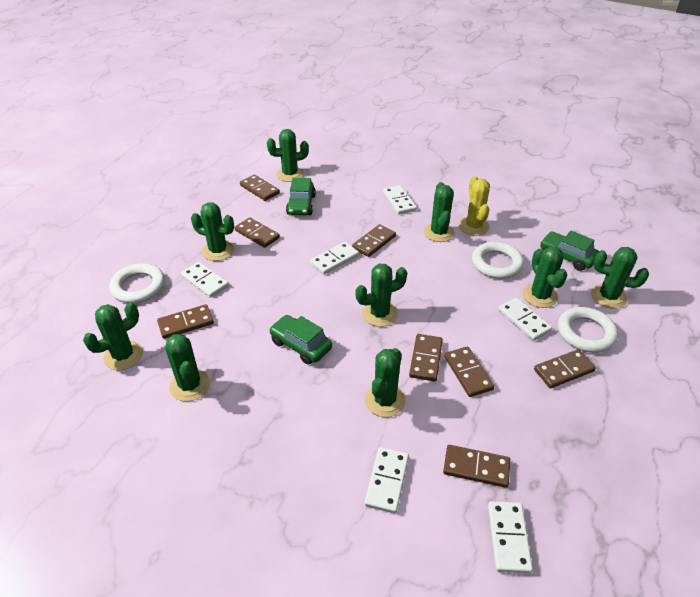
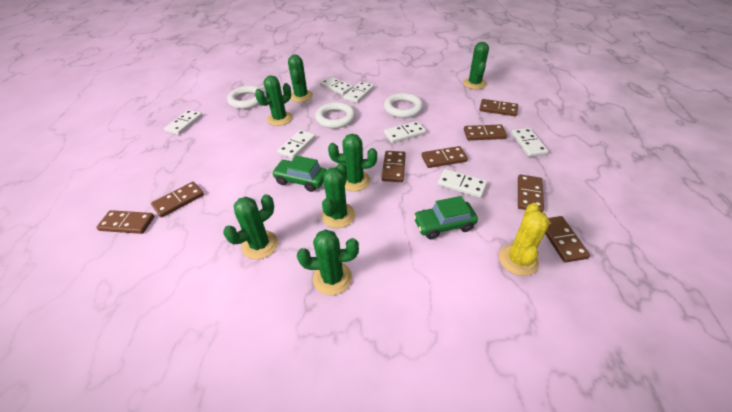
green cactus: [83,303,143,370] [165,334,210,402] [191,202,234,261] [267,129,309,182] [355,264,407,327] [365,348,406,417] [424,182,455,242] [522,246,567,308] [591,247,649,309] = 9 -> [223,194,278,260] [255,75,293,126] [288,55,313,102] [297,229,359,295] [321,163,355,228] [328,134,377,191] [463,42,489,90] = 7
green car: [269,315,332,365] [286,178,316,215] [540,231,599,271] = 3 -> [272,156,326,192] [413,196,478,240] = 2
white domino: [181,262,229,298] [310,242,359,275] [364,447,409,513] [383,185,417,214] [488,501,533,573] [498,298,552,341] = 6 -> [164,110,203,135] [277,130,316,159] [320,76,353,95] [344,82,374,103] [384,121,426,143] [437,169,487,198] [511,128,549,157] = 7

